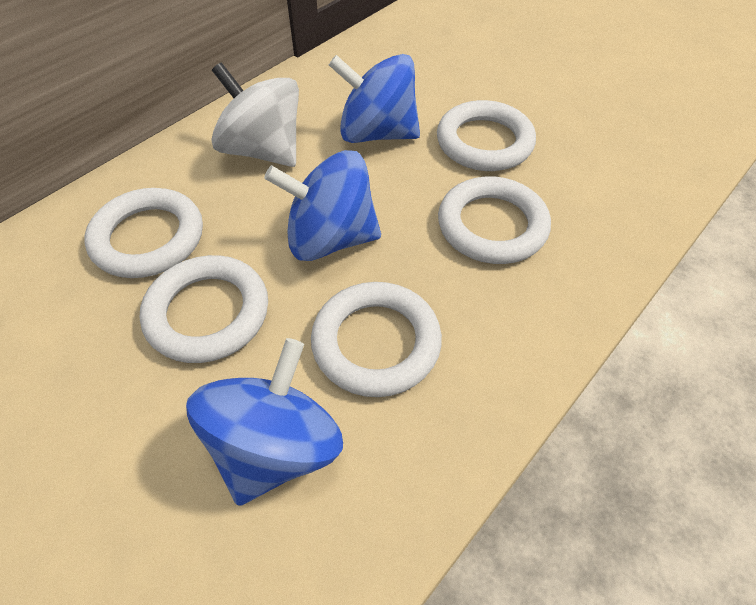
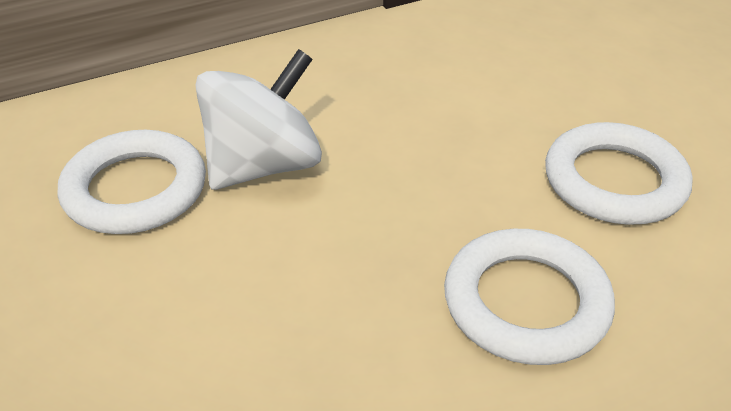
blue spinning top: [186,338,343,506] [264,150,381,261] [329,54,420,143] = 3 -> none = 0
white ring: [84,188,203,278] [139,255,268,363] [311,282,442,397] [437,100,536,171] [438,176,551,264] = 5 -> [58,130,206,234] [444,229,615,365] [545,122,692,225] = 3

